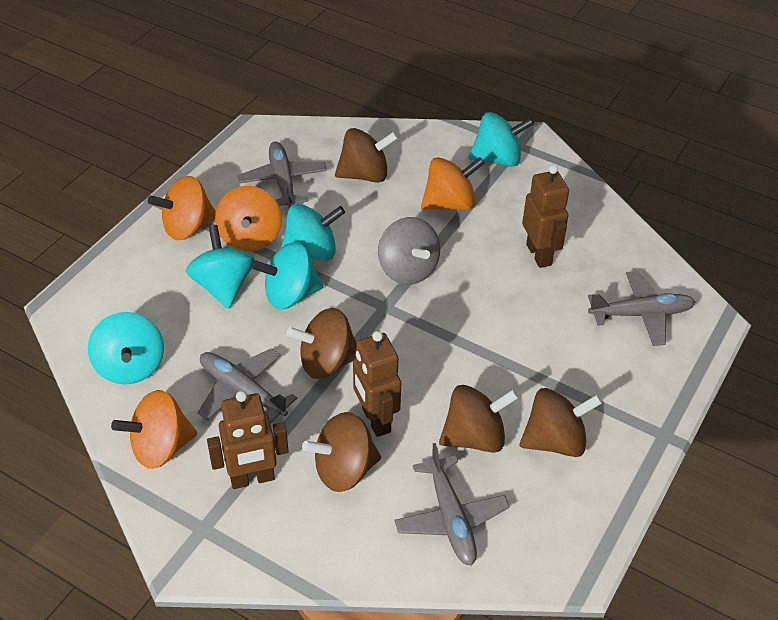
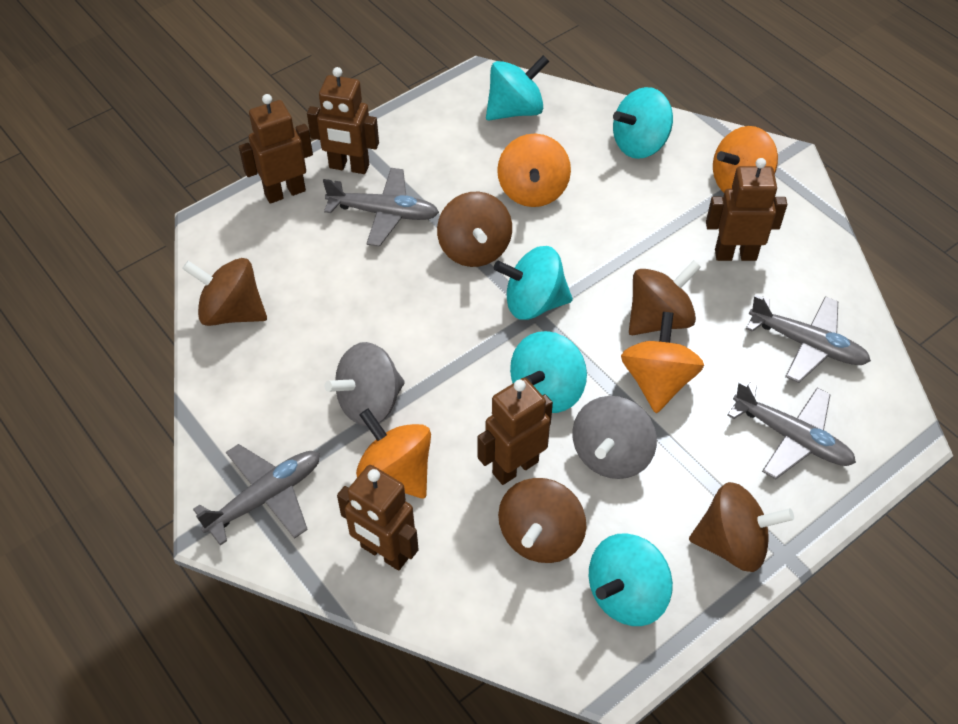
brown robot: [207,391,288,489] [353,331,401,437] [522,165,569,268] = 3 -> [239,94,313,204] [307,67,379,174] [337,465,419,571] [478,378,553,485] [706,158,787,261] = 5
grey spinning top: [378,217,440,285] = 1 -> [325,342,405,426] [572,396,657,479] = 2

